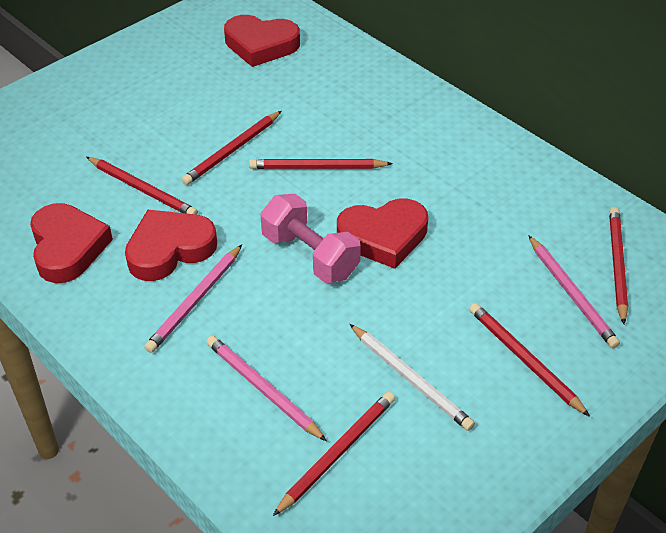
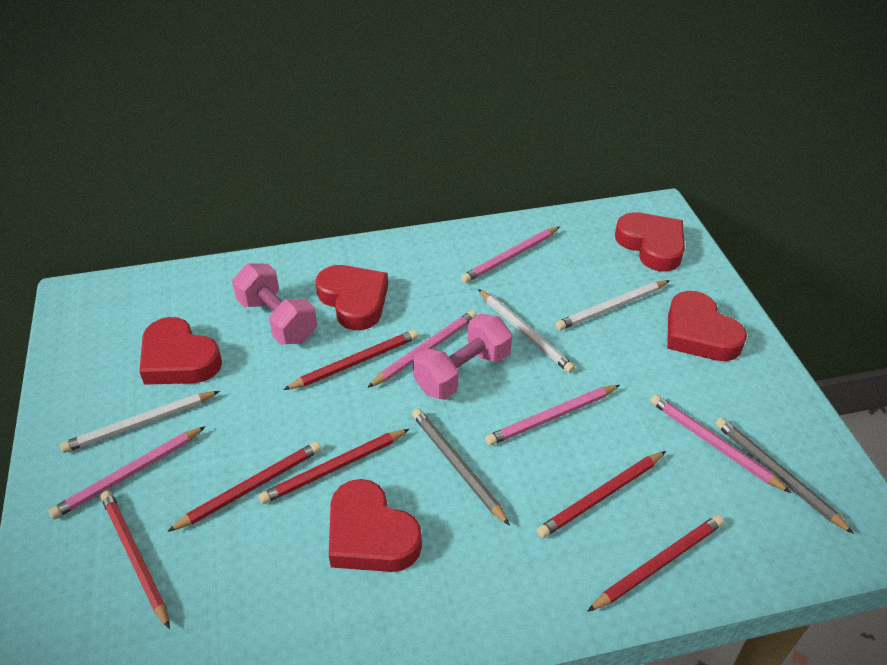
grey pencil: none = 0 -> [412,408,510,526] [715,417,854,534] = 2
pink dumbbell: [260,194,361,283] = 1 -> [232,263,317,345] [413,314,512,400] = 2
pink pencil: [144,245,242,353] [206,336,327,441] [528,235,620,348] = 3 -> [48,426,206,519] [367,310,477,388] [461,227,560,283] [485,385,620,446] [650,394,791,493] = 5
red heart: [30,203,113,283] [125,210,217,281] [224,15,300,67] [337,199,428,269] = 4 -> [139,317,222,385] [316,265,388,330] [329,479,422,572] [615,212,685,271] [667,291,747,361] = 5
white pencil: [350,324,475,431] = 1 -> [60,391,220,453] [478,289,575,373] [555,280,670,330] = 3

